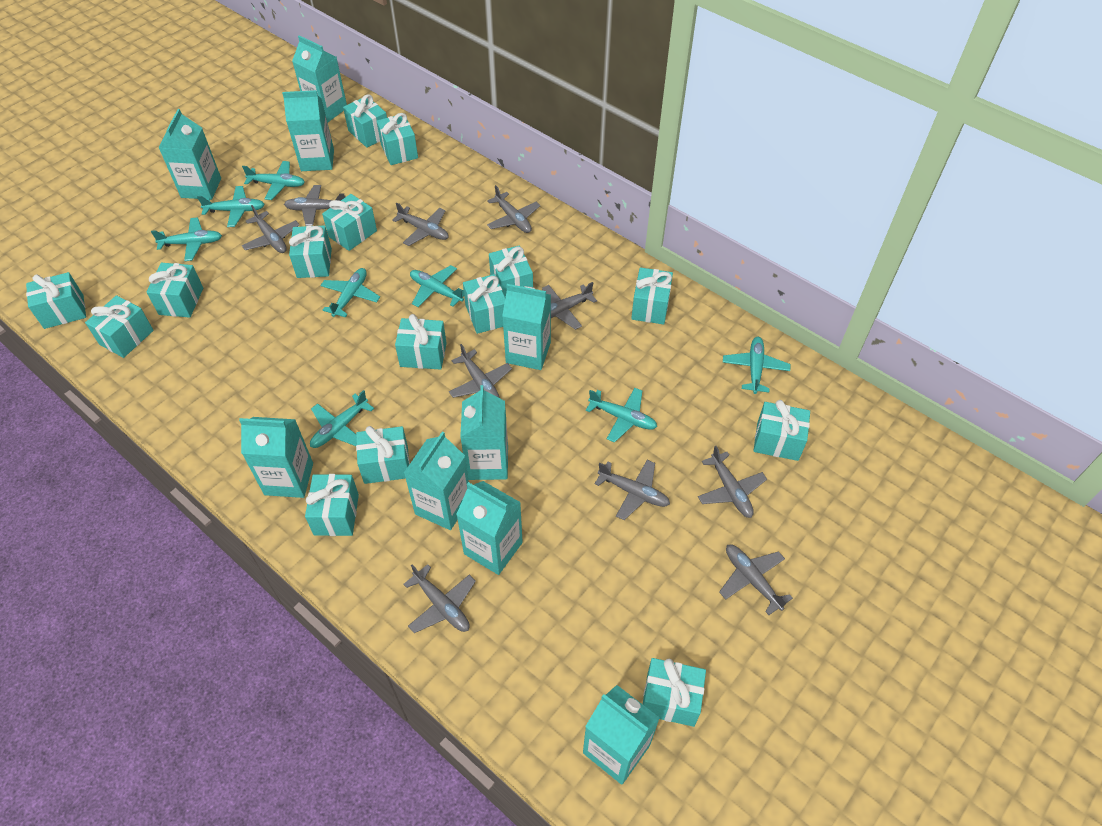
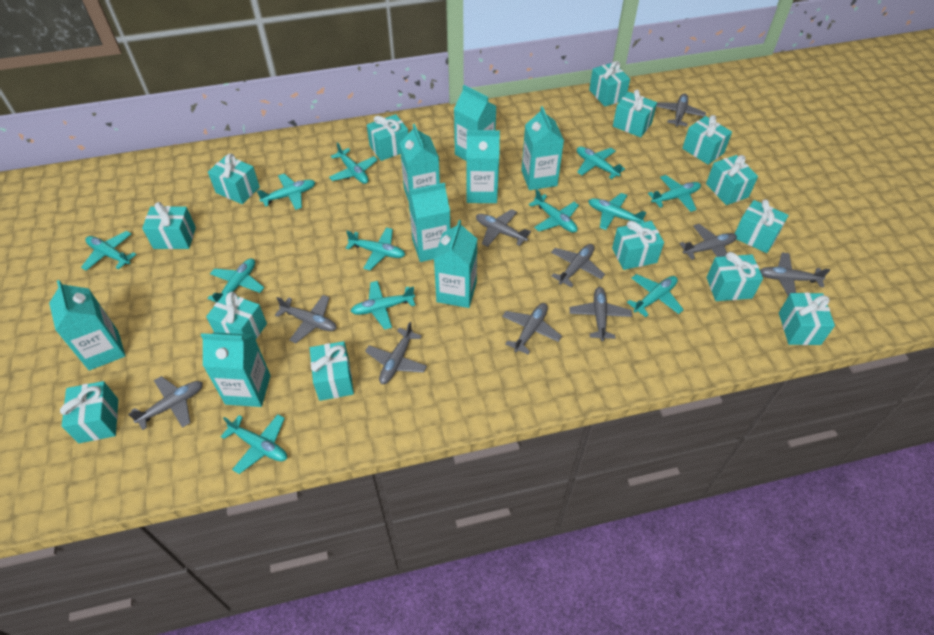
turquoise carton: [158,109,221,200] [239,417,313,498] [282,90,334,171] [292,35,347,122] [404,432,469,530] [456,481,523,575] [460,385,508,480] [502,284,551,370] [583,685,660,785] = 9 -> [49,280,126,370] [201,332,271,407] [399,124,440,201] [408,183,450,262] [434,220,477,308] [454,85,497,161] [466,130,500,203] [521,106,564,190] = 8
turquoise gift: [26,272,86,329] [85,295,154,358] [146,263,203,318] [289,225,332,278] [305,474,359,536] [322,194,377,251] [343,94,387,148] [356,426,410,484] [376,113,418,165] [395,314,447,370] [463,274,505,334] [489,245,533,298] [631,268,673,324] [643,658,706,727] [753,400,810,461] = 15 -> [60,381,118,443] [142,202,196,249] [206,292,267,340] [208,153,260,204] [310,341,354,401] [367,114,408,161] [589,61,630,107] [612,221,664,270] [613,90,657,137] [682,115,732,165] [706,155,758,205] [706,252,763,301] [735,199,789,253] [779,292,835,345] = 14
turquoise plane: [151,218,222,261] [197,186,265,227] [242,161,305,200] [310,390,374,448] [320,268,380,318] [410,265,464,307] [586,388,657,443] [723,337,790,394] = 8 -> [81,231,137,271] [207,259,264,302] [221,414,287,474] [257,174,315,210] [329,142,378,184] [346,227,405,270] [351,281,415,330] [529,189,579,233] [577,147,625,179] [588,193,646,230] [627,274,684,317] [648,175,701,212] = 12

